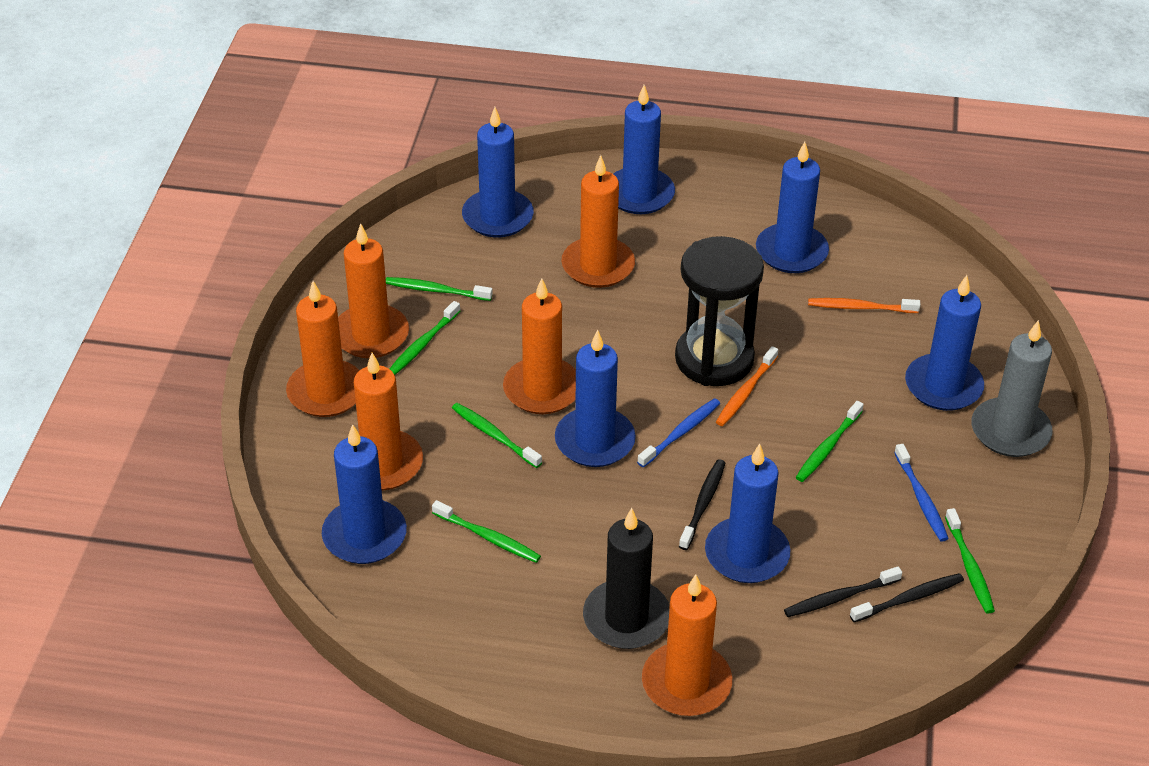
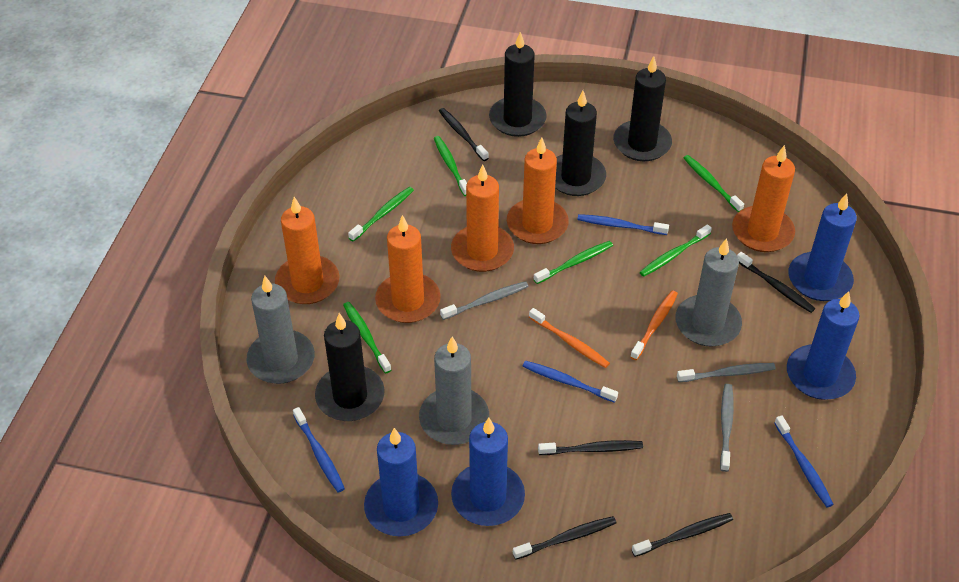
black candle: [583,508,670,649] = 1 -> [315,313,385,421] [489,32,547,137] [555,91,606,196] [613,56,672,161] = 4
black hourglass: [675,236,764,386] = 1 -> none = 0
black toothbrush: [679,459,725,550] [784,567,902,617] [850,573,964,622] = 3 -> [439,108,489,161] [513,516,617,560] [538,440,643,455] [632,513,733,557] [737,252,815,313] = 5
blue candle: [322,424,407,564] [462,107,534,238] [555,329,636,467] [613,85,675,214] [705,443,791,583] [756,142,829,273] [905,275,984,411] = 7 -> [364,428,438,536] [451,418,525,526] [787,291,859,400] [789,193,857,301] = 4
blue toothbrush: [637,398,720,468] [894,444,949,542] = 2 -> [293,407,345,493] [523,361,618,403] [577,214,669,235] [774,415,834,507] = 4
grey candle: [971,320,1053,457] = 1 -> [246,276,315,384] [419,337,489,445] [675,238,742,347] = 3
grey toothbrush: none = 0 -> [440,281,529,320] [677,363,776,382] [720,384,734,472] = 3
orange candle: [286,281,360,417] [338,223,409,358] [354,353,423,490] [503,278,576,414] [561,155,635,288] [642,574,732,716] = 6 -> [275,197,339,304] [375,215,441,323] [451,164,514,272] [507,137,569,244] [732,145,795,252] = 5

